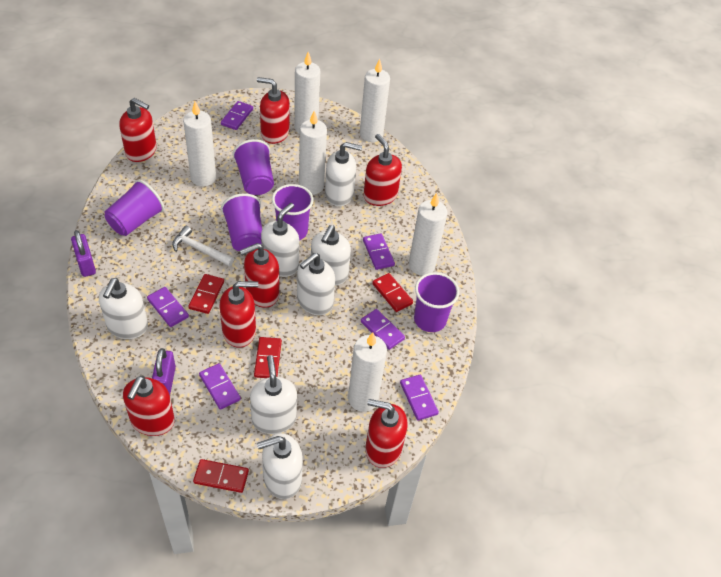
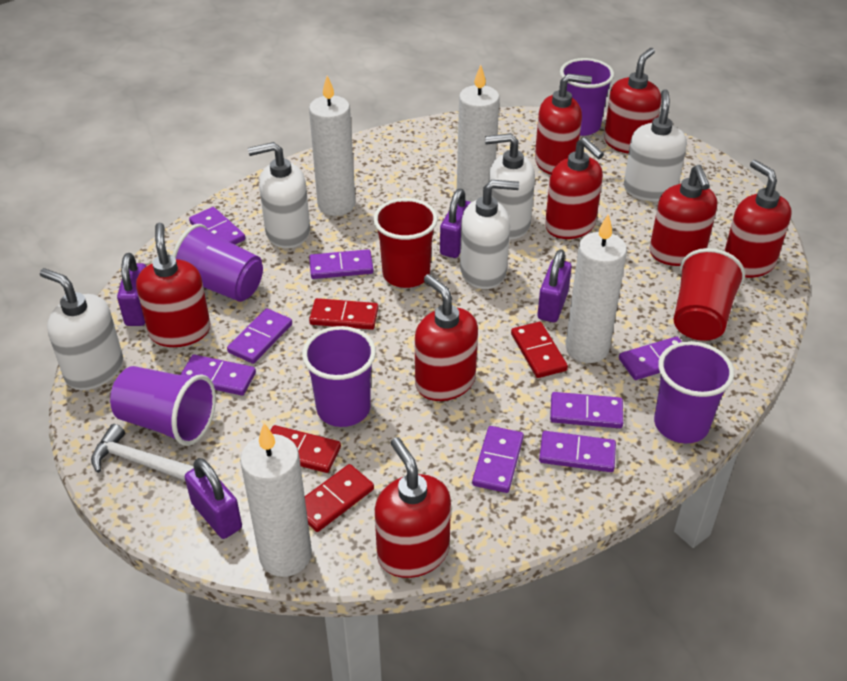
purple domino: [147,287,189,327] [199,363,241,410] [221,101,253,130] [361,309,405,350] [363,233,395,270] [400,375,439,421] = 6 -> [180,354,256,396] [189,207,245,245] [227,308,292,364] [309,249,373,279] [472,426,524,493] [539,431,616,472] [550,392,623,428] [619,336,682,380] = 8
purple padlock: [71,230,96,277] [152,348,176,395] = 2 -> [117,253,146,326] [185,458,242,539] [440,189,471,258] [537,249,572,322] = 4
red cup: none = 0 -> [373,198,438,288] [674,248,745,341] = 2
red soap dispenser: [119,98,157,162] [123,376,175,436] [220,281,258,348] [240,243,279,308] [257,77,290,144] [363,134,402,206] [365,399,407,468] = 7 -> [136,223,211,347] [375,437,451,578] [415,274,478,401] [535,74,592,175] [545,137,604,239] [604,48,661,154] [649,165,717,266] [725,160,792,278] = 8
white candle: [183,101,216,187] [294,52,320,134] [299,111,327,195] [348,332,387,412] [360,59,390,142] [409,193,447,276] = 6 -> [240,423,312,577] [309,75,355,216] [457,65,500,202] [566,214,627,363] = 4
white soap dispenser: [99,278,148,339] [250,355,297,434] [257,433,303,499] [261,203,299,277] [297,253,335,315] [311,225,351,286] [325,142,362,206] = 7 -> [40,268,123,390] [248,142,310,248] [460,180,519,289] [485,133,535,240] [624,89,687,201] = 5

